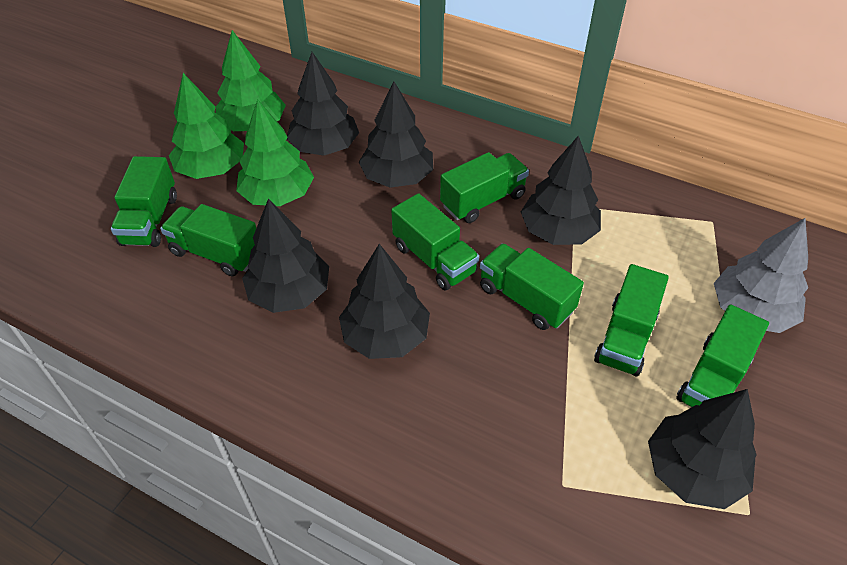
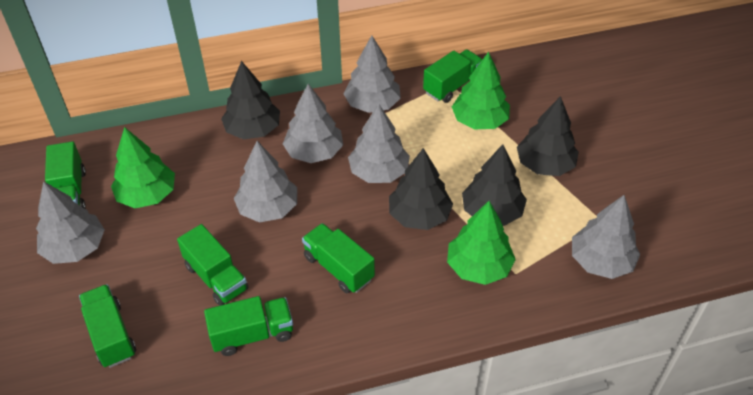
black tree: [242,198,329,313] [287,52,359,156] [339,244,430,359] [359,82,433,188] [521,135,601,245] [648,389,757,509] = 6 -> [221,61,280,140] [389,148,453,230] [462,144,527,226] [517,96,579,176] = 4
green truck: [111,156,177,247] [160,204,256,276] [391,193,479,291] [440,152,529,223] [480,243,584,330] [594,264,669,376] [676,304,769,407] = 7 -> [45,141,86,209] [79,284,136,368] [177,224,249,306] [204,296,293,356] [302,223,375,293] [423,49,482,103] = 6
grey tree: [714,218,808,333] = 1 -> [36,181,105,264] [234,141,297,222] [283,84,343,163] [343,35,401,113] [348,104,410,183] [572,195,640,279] = 6

